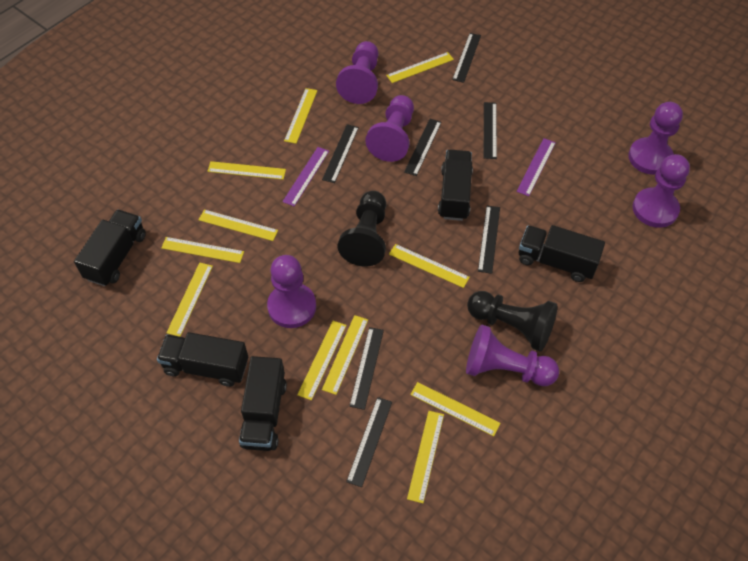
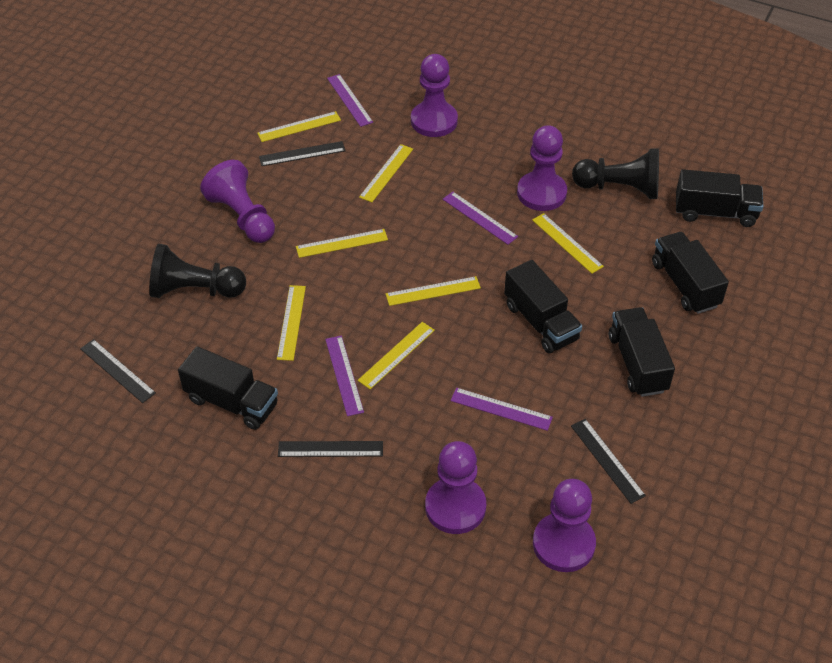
black ruler: [322,124,359,183] [346,397,392,487] [349,327,384,410] [404,119,442,176] [452,33,481,83] [478,205,500,274] [484,102,497,159] = 7 -> [80,339,156,403] [259,141,346,166] [278,441,383,457] [571,419,646,504] = 4
purple pawn: [267,255,316,328] [336,41,378,104] [365,95,414,162] [466,325,559,386] [628,102,683,175] [632,154,690,228] = 6 -> [200,160,275,243] [411,54,458,137] [425,441,486,534] [517,125,567,211] [533,479,596,572] = 5
purple ruler: [282,147,329,206] [516,138,556,196] = 2 -> [325,336,364,416] [327,74,373,127] [443,192,518,245] [451,388,553,431] = 4
yellow ruler: [161,237,244,263] [166,263,213,337] [199,209,278,241] [207,161,286,180] [284,88,317,144] [297,321,347,400] [322,315,368,395] [386,52,454,83] [389,244,470,288] [407,411,444,503] [410,382,500,436] = 11 -> [257,111,341,142] [277,285,306,361] [296,229,388,258] [358,322,435,389] [359,144,413,202] [386,276,481,306] [532,213,604,274] = 7

